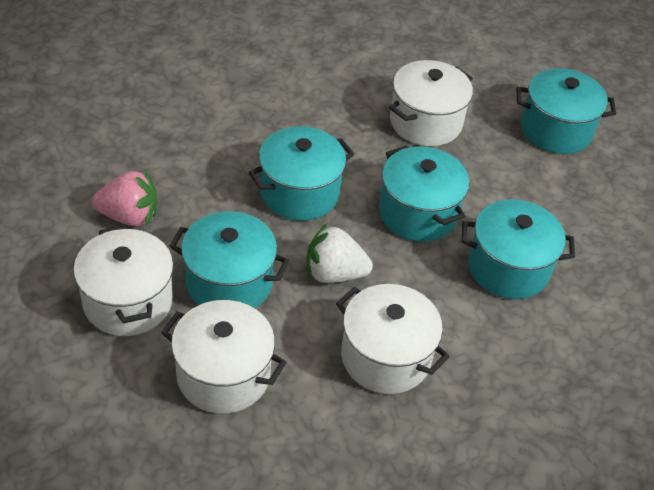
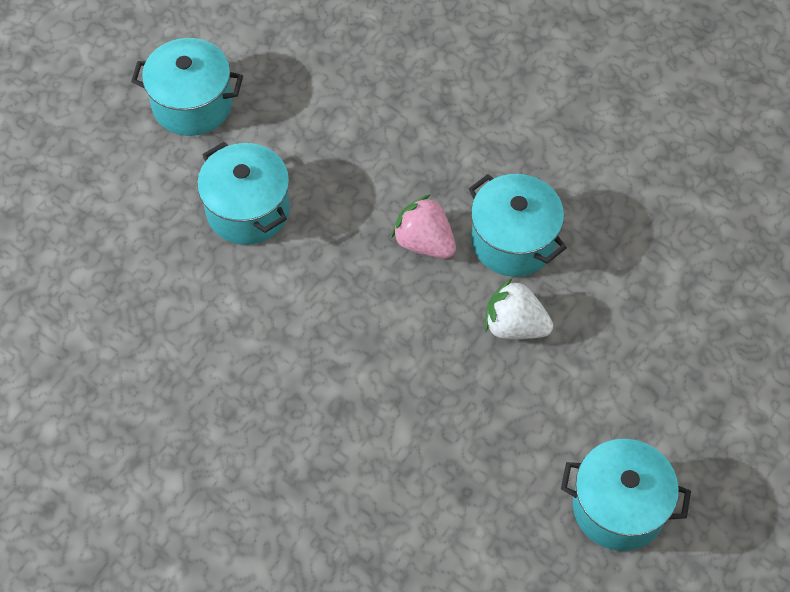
turquoise pot: [169,211,289,308] [248,126,354,221] [379,145,469,242] [462,199,575,299] [516,68,616,154] = 5 -> [131,38,243,136] [197,142,290,245] [469,174,567,277] [561,439,691,551] = 4
white pot: [73,225,173,336] [161,300,287,414] [336,284,450,394] [389,60,473,146] = 4 -> none = 0

